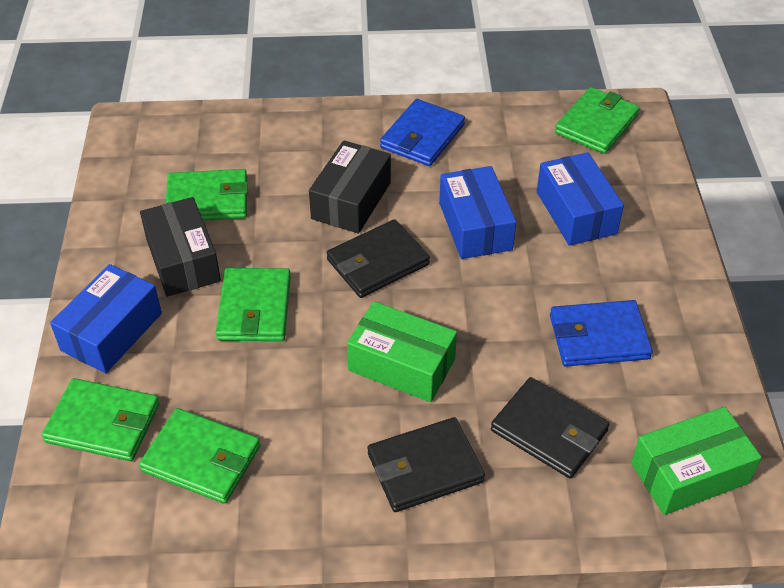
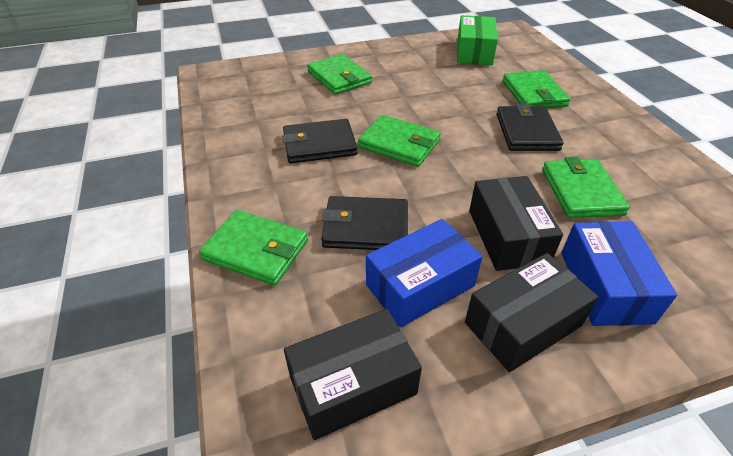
black box: [140,197,221,297] [309,140,391,234] = 2 -> [284,309,422,440] [465,253,598,372] [469,176,563,271] = 3
blue box: [50,264,162,373] [439,166,516,259] [537,152,624,246] = 3 -> [366,219,483,327] [561,221,677,326] = 2
blue wallet: [380,99,465,166] [550,300,653,366] = 2 -> none = 0
green box: [347,301,457,402] [631,407,762,515] = 2 -> [457,15,498,65] = 1

